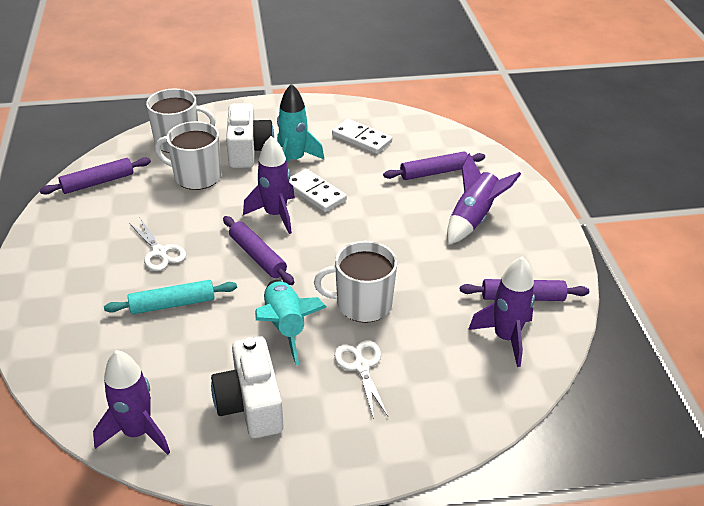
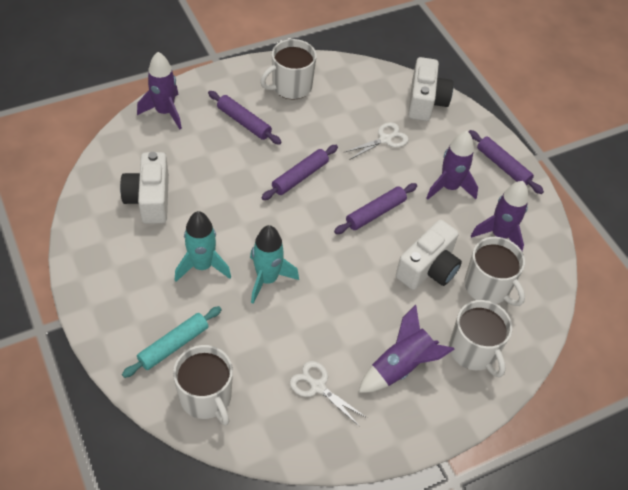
white camera: [211,336,284,438] [226,103,274,168] = 2 -> [120,152,169,224] [396,220,462,290] [408,57,453,121] = 3
white domino: [289,169,347,212] [332,119,392,154] = 2 -> none = 0
white mug: [146,88,216,153] [155,121,221,190] [314,241,397,323] = 3 -> [173,345,233,425] [260,39,317,100] [449,300,512,378] [464,237,525,306] = 4

